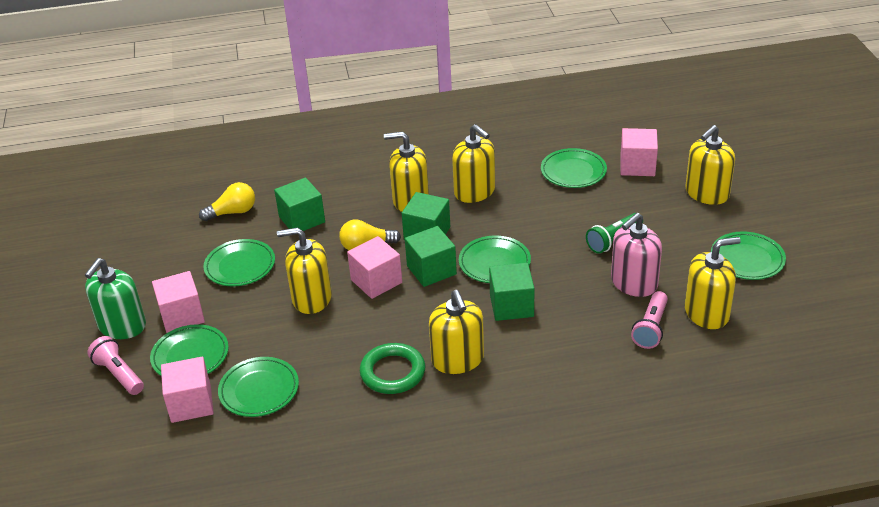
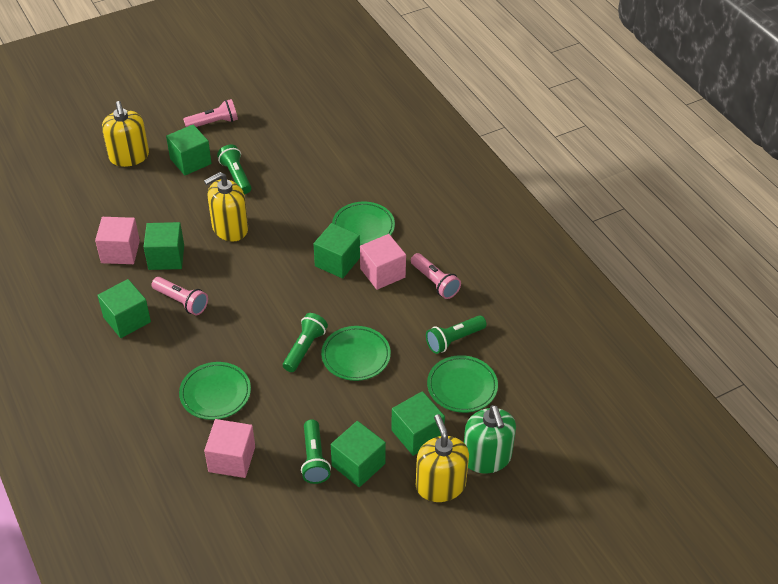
green cube: [274,177,325,231] [402,192,450,241] [405,226,457,287] [489,263,534,321] = 4 -> [97,279,151,338] [144,222,184,270] [166,124,212,175] [314,223,360,279] [331,421,386,487] [391,391,445,456] = 6
green flashlight: [586,213,636,254] = 1 -> [217,144,252,194] [283,313,328,372] [301,419,331,484] [426,315,487,354] = 4
green plate: [150,324,229,376] [203,239,275,286] [218,357,299,417] [459,236,531,283] [541,148,607,188] [711,232,786,280] = 6 -> [179,362,251,420] [321,326,391,381] [332,202,395,245] [427,355,498,413] = 4
green ring: [360,343,425,394] = 1 -> none = 0
pink cube: [152,271,205,333] [161,356,214,423] [347,236,402,299] [620,128,658,176] = 4 -> [95,217,140,264] [204,419,255,478] [360,234,406,290] = 3
pink flashlight: [87,336,144,395] [631,291,668,349] = 2 -> [152,277,208,315] [183,99,238,127] [411,253,461,299] = 3
pink soap dispenser: [611,213,662,297] = 1 -> none = 0
yellow light bulb: [199,182,255,221] [339,219,401,250] = 2 -> none = 0
yellow soap dispenser: [277,227,332,314] [384,132,429,212] [429,290,484,374] [452,124,495,203] [685,125,735,205] [685,237,741,329] = 6 -> [102,101,149,167] [204,172,248,242] [416,414,469,502] = 3

